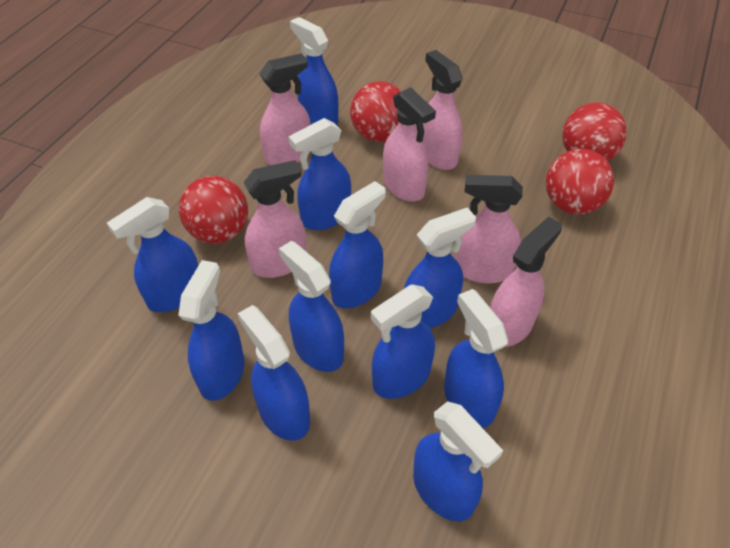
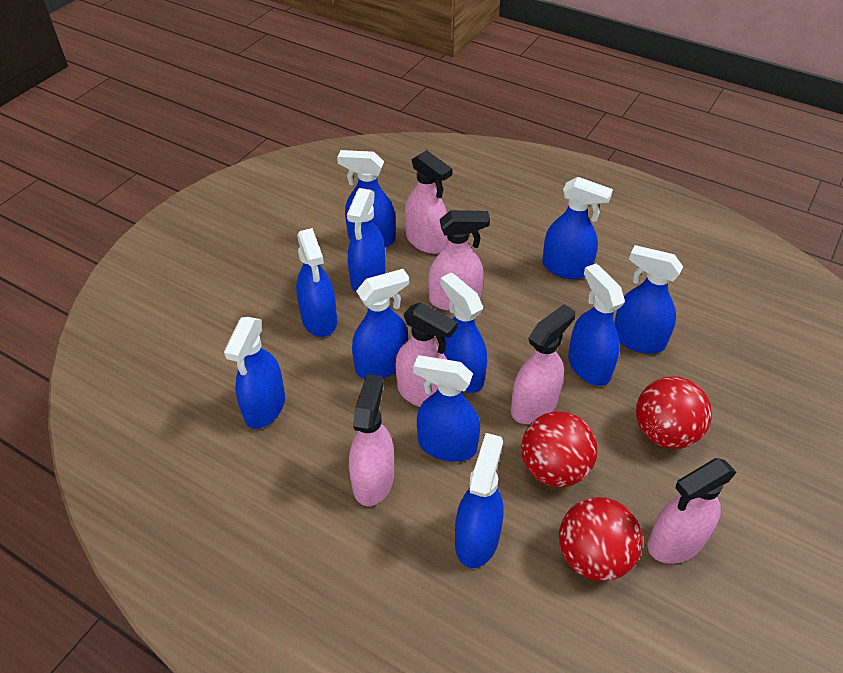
red ball: [179,176,248,244] [350,81,402,142] [546,149,614,215] [562,102,627,161] = 4 -> [521,411,598,487] [559,497,643,581] [636,376,712,449] = 3

